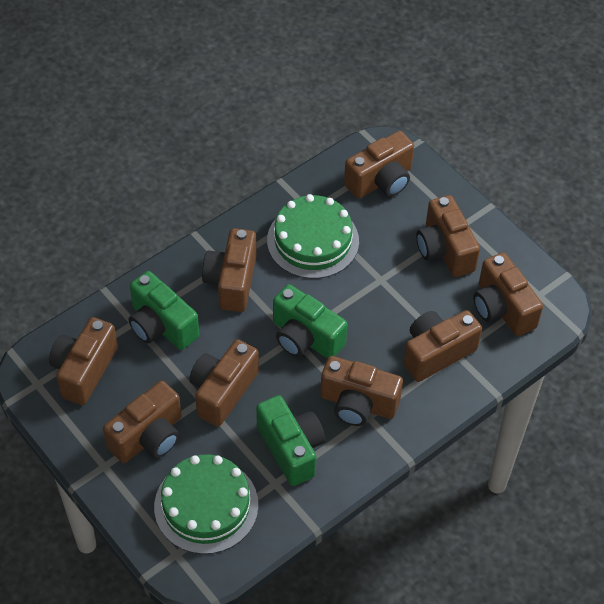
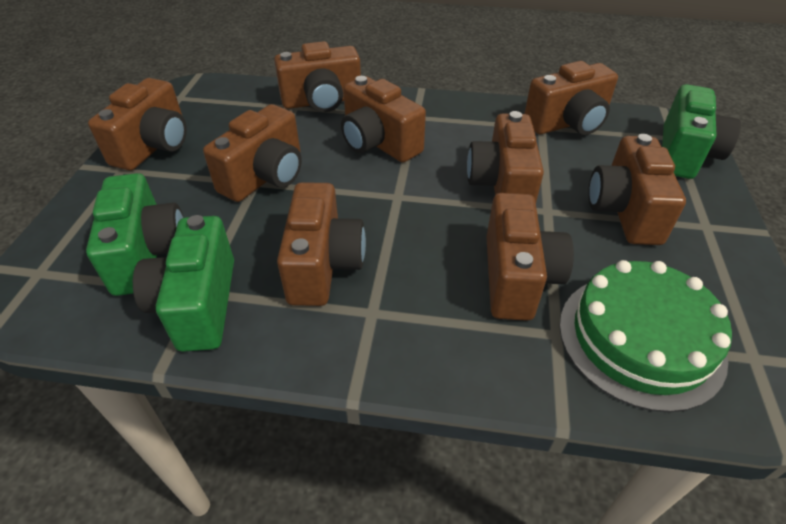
green cake: [154,454,258,554] [267,194,359,279] = 2 -> [559,260,732,412] = 1

